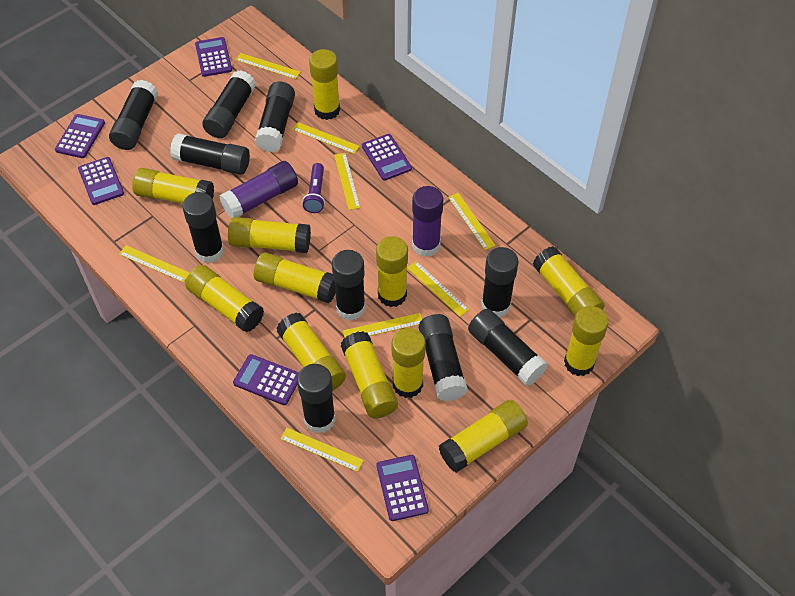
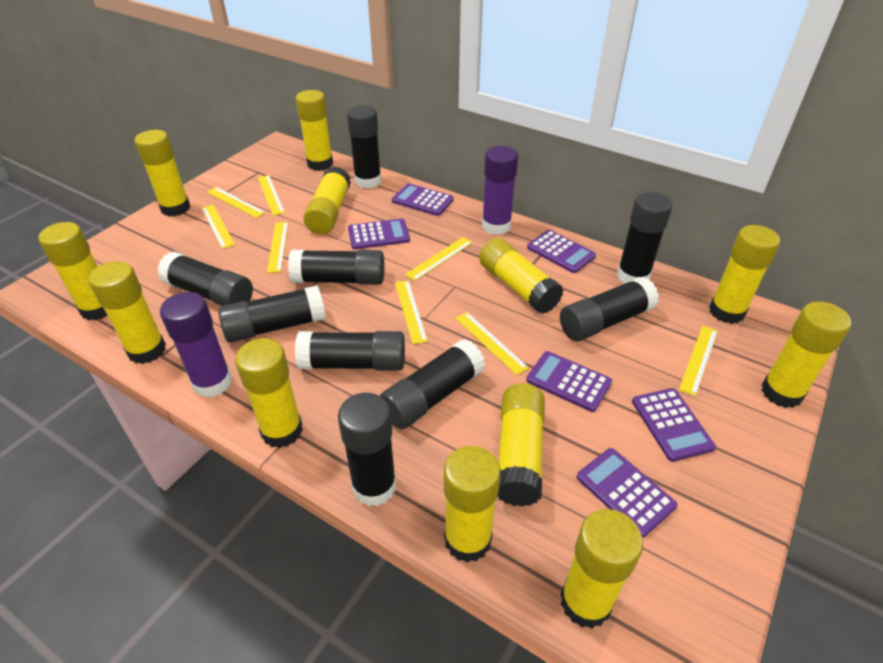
black glue stick: [109,80,158,150] [170,133,250,175] [182,192,224,263] [202,70,256,138] [255,81,295,152] [297,364,336,433] [332,250,366,321] [419,314,468,401] [468,309,548,386] [481,247,519,318] = 10 -> [158,252,253,306] [218,285,326,343] [288,250,385,285] [295,331,405,370] [338,393,396,506] [347,105,382,188] [380,339,485,429] [560,277,659,341] [617,192,672,284] = 9
purple flashlight: [302,163,325,213] = 1 -> none = 0

